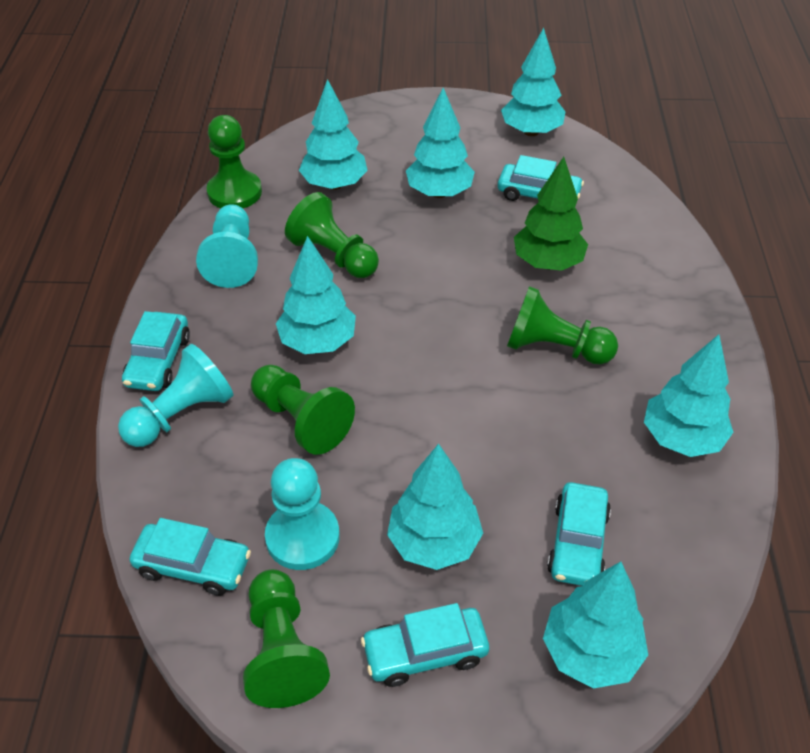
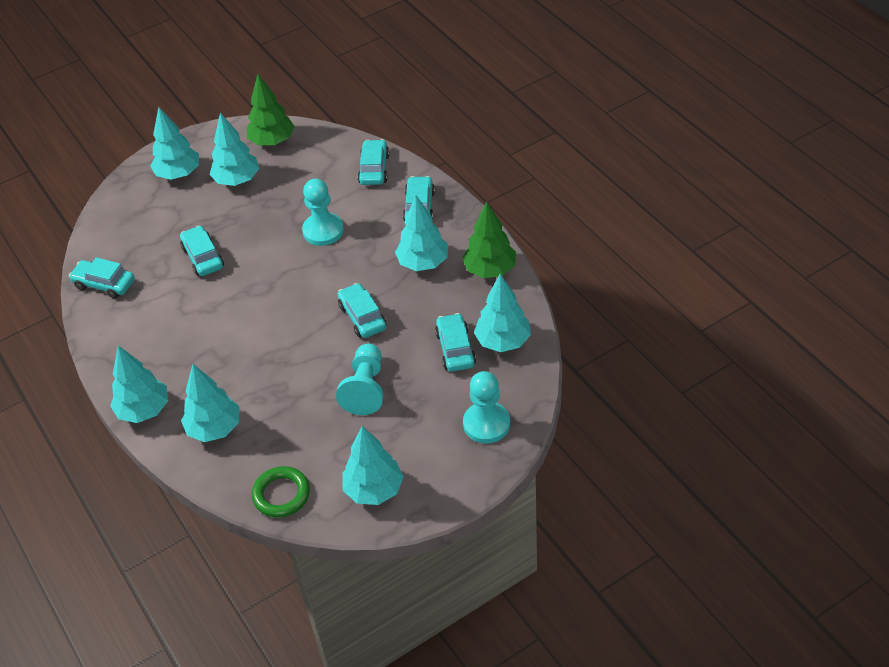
green pawn: [207,115,262,208] [243,569,330,708] [251,365,355,455] [285,192,379,278] [507,286,618,365] = 5 -> none = 0
green ring: none = 0 -> [252,466,310,518] = 1
green tree: [514,157,588,271] = 1 -> [247,74,295,146] [462,202,516,278] = 2
turquoise car: [122,311,190,391] [130,518,251,596] [361,603,489,687] [498,155,584,201] [547,482,611,586] = 5 -> [69,257,135,299] [180,226,224,276] [337,283,386,338] [358,139,390,185] [403,176,435,221] [435,313,476,372] = 6

